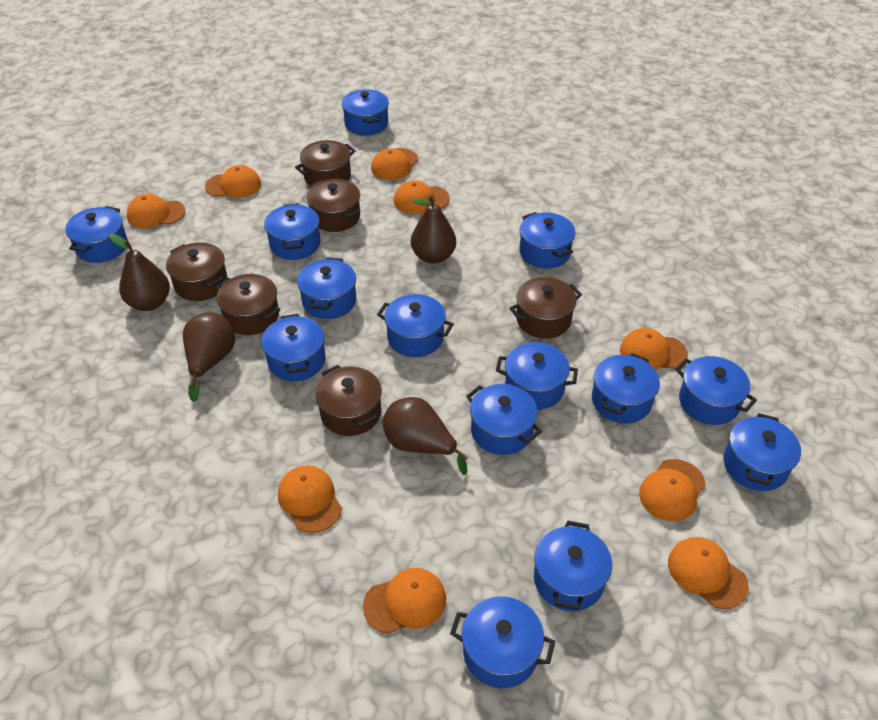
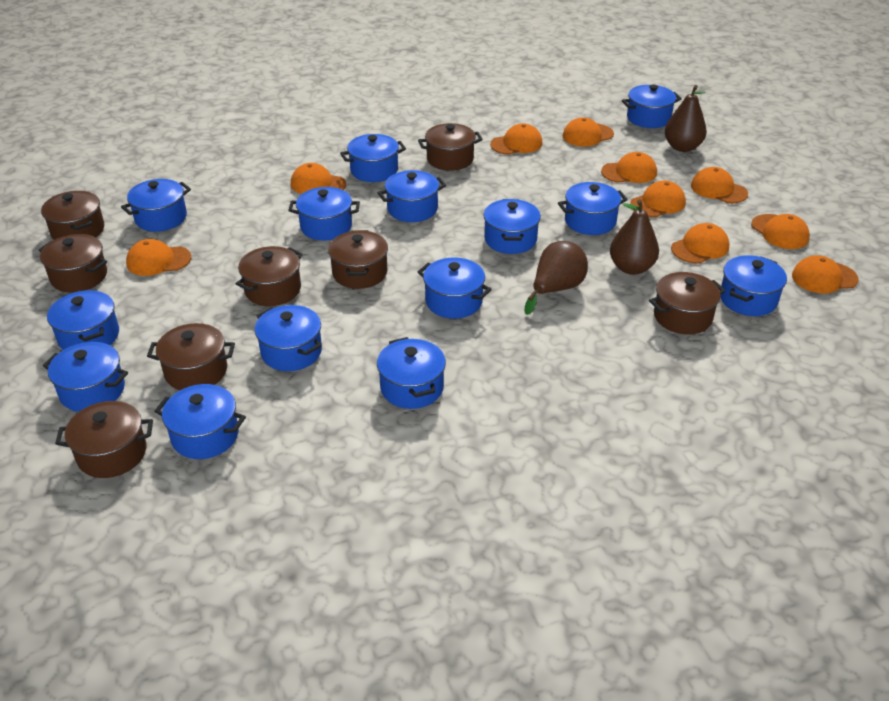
brown pear: [109,234,170,311] [183,312,235,402] [383,397,468,475] [411,195,456,264] = 4 -> [524,241,588,315] [610,199,659,275] [665,85,707,152] = 3
brown pot: [166,242,228,301] [216,274,281,335] [295,140,356,186] [307,179,360,232] [315,365,382,436] [509,277,582,339] = 6 -> [39,234,107,292] [41,191,104,240] [55,401,153,478] [147,323,235,390] [236,246,303,306] [328,230,388,289] [418,123,483,171] [649,272,725,335] = 8
orange cap: [127,194,185,228] [205,165,261,198] [278,465,342,533] [363,568,446,634] [371,148,418,180] [394,180,450,214] [620,328,688,370] [639,459,706,521] [668,537,749,609] = 9 -> [126,239,191,276] [291,163,346,194] [490,123,543,155] [563,117,614,147] [601,152,657,183] [630,181,686,217] [671,223,730,263] [691,167,748,203] [751,214,810,249] [792,256,859,293] = 10

